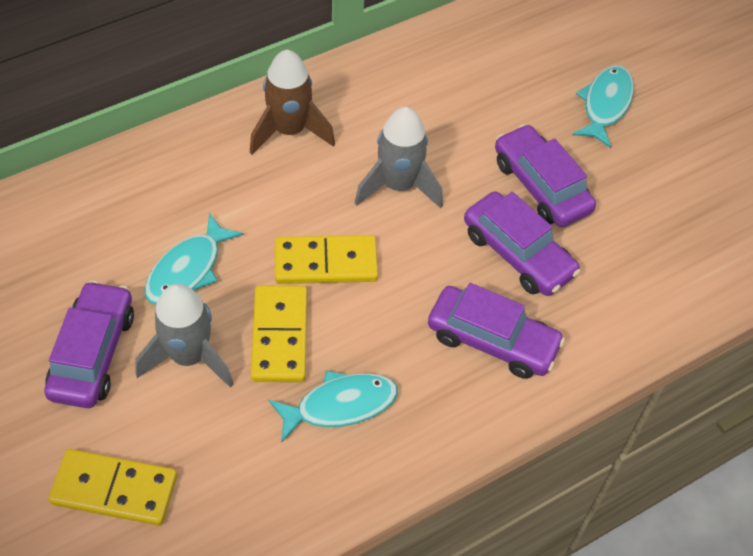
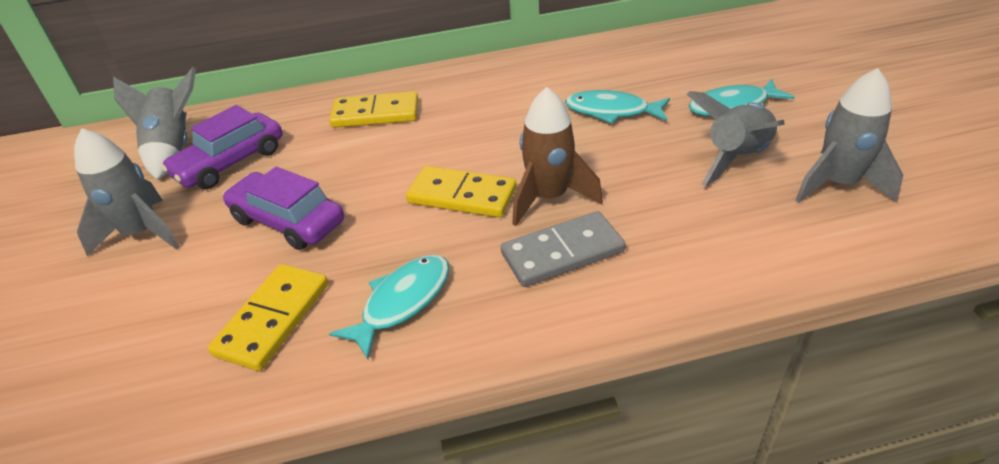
grey domino: none = 0 -> [501,211,626,287] = 1
grey rocket: [135,283,234,388] [355,107,443,208] = 2 -> [74,128,180,256] [113,67,196,180] [687,91,785,186] [795,68,903,203] = 4
purple car: [44,280,134,408] [428,283,565,379] [464,191,581,296] [495,124,596,227] = 4 -> [161,105,283,189] [223,167,344,250] = 2

